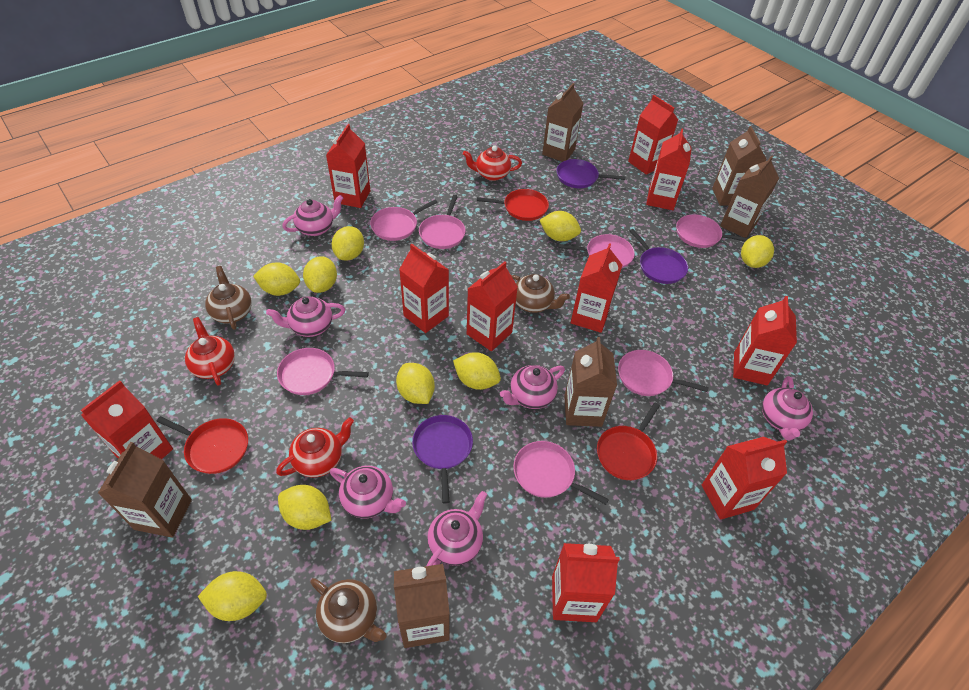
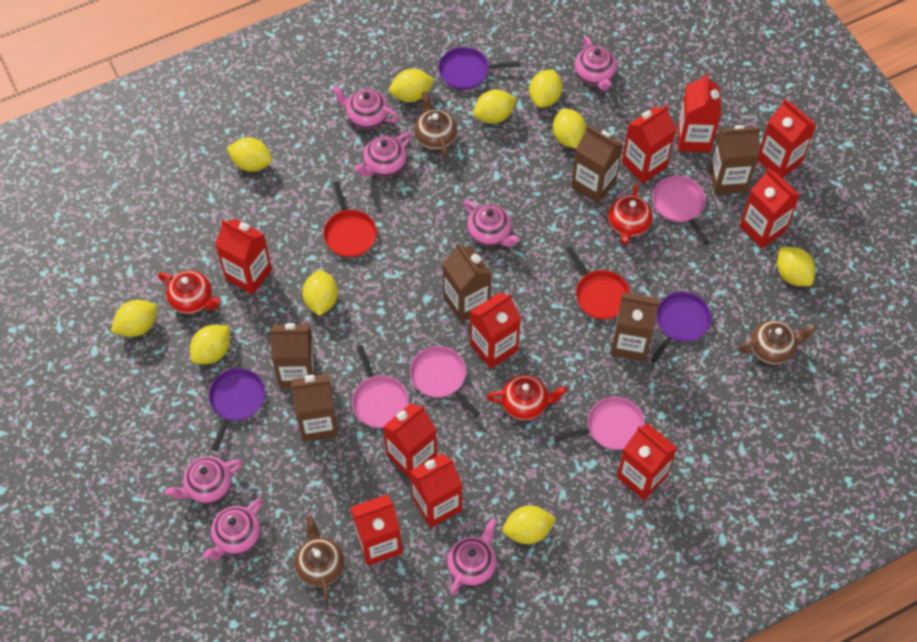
pink pan: [277,348,369,395] [370,200,438,241] [419,195,466,249] [513,441,609,505] [558,234,635,269] [618,350,709,396] [676,214,749,248] = 7 -> [352,345,409,428] [410,346,480,417] [555,397,645,450] [653,176,709,246] = 4
pink teapot: [266,296,345,337] [282,195,343,236] [330,466,406,519] [426,491,487,566] [500,365,565,409] [762,376,813,441] = 6 -> [165,456,243,504] [203,498,262,559] [332,86,399,129] [354,133,411,177] [447,519,497,595] [464,200,519,247] [575,37,616,91] = 7
red pan: [156,416,248,474] [477,189,549,221] [597,403,660,480] = 3 -> [323,181,377,257] [566,247,631,320] = 2
yellow lemon: [198,571,267,621] [253,262,300,296] [278,485,331,530] [303,256,337,293] [332,226,364,261] [396,363,435,404] [453,352,501,390] [540,211,581,241] [741,235,774,268] = 9 -> [111,300,157,337] [190,325,230,364] [227,138,272,172] [302,270,338,316] [389,69,435,102] [473,90,517,124] [503,506,556,544] [529,69,562,108] [553,108,586,149] [777,247,815,286] = 10

